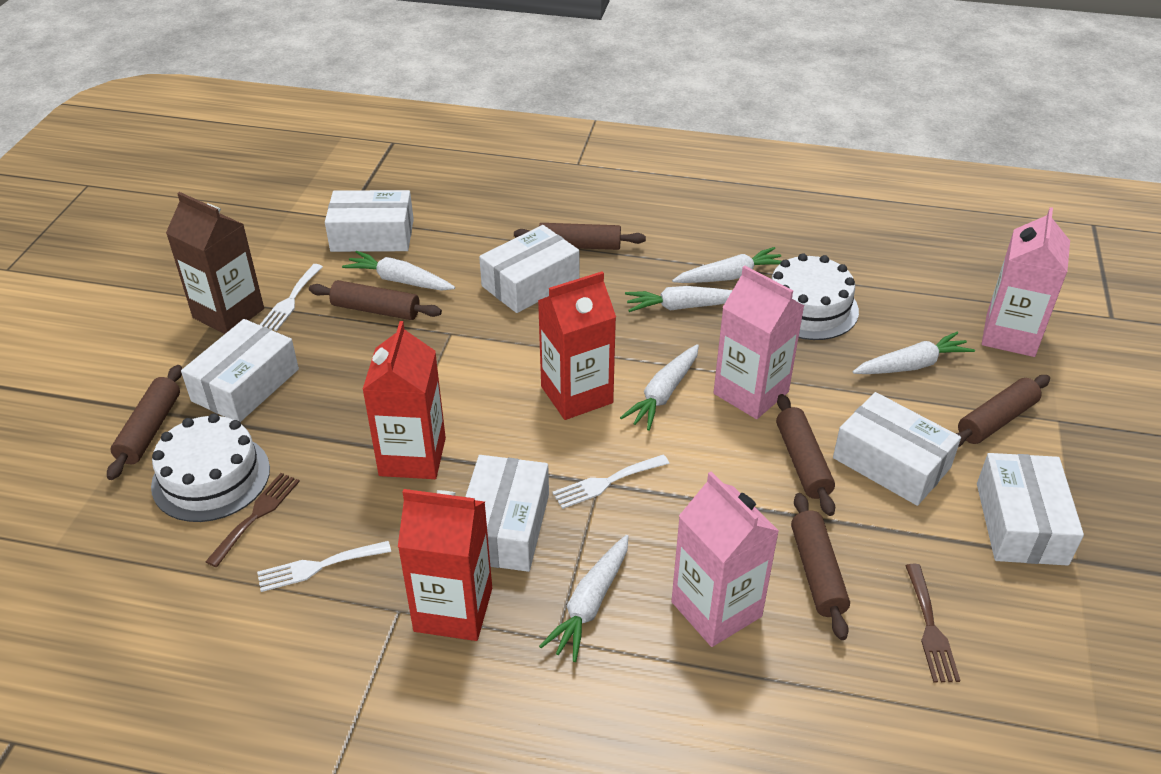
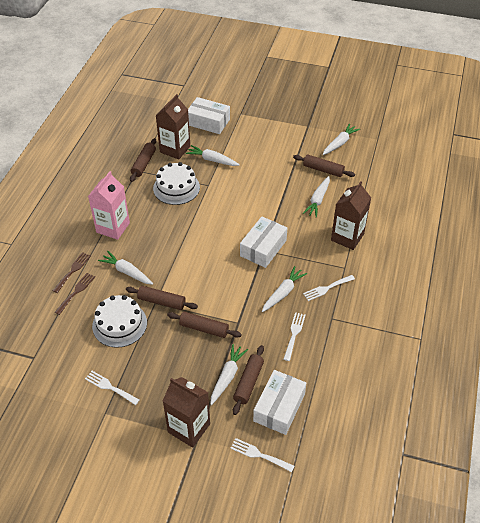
brown carton: [166,192,264,334] = 1 -> [156,94,190,159] [163,377,210,448] [331,181,371,250] = 3
brown rolling pin: [107,365,182,480] [309,280,442,320] [514,223,646,250] [776,394,835,516] [791,493,850,640] [956,375,1050,447] = 6 -> [126,286,198,310] [130,138,156,182] [167,312,242,338] [233,345,264,415] [293,154,355,177] = 5
pink carton: [671,471,779,647] [713,265,804,419] [982,207,1070,357] = 3 -> [88,171,130,240] = 1
red carton: [362,321,446,479] [398,489,492,641] [538,271,616,420] = 3 -> none = 0
white box: [181,319,299,422] [325,190,414,252] [465,455,549,572] [479,225,579,313] [833,392,961,506] [977,453,1084,566] = 6 -> [188,97,230,134] [240,217,287,268] [253,370,306,435] = 3
white fork: [257,541,391,592] [260,264,323,331] [553,454,669,509] = 3 -> [85,371,139,405] [230,438,294,472] [283,312,306,361] [303,275,355,301] = 4

